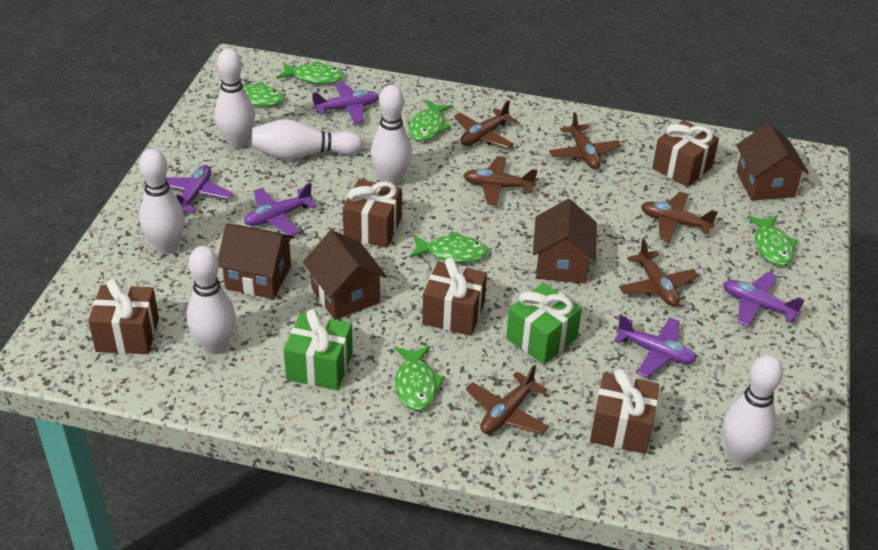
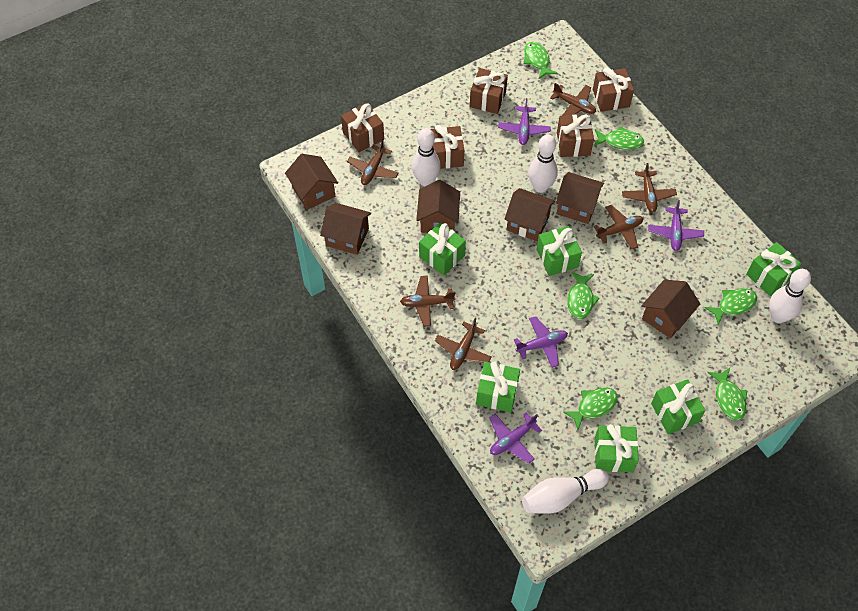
brown house: [218,224,295,299] [303,230,387,320] [533,199,597,283] [736,123,809,201] = 4 -> [285,154,338,210] [320,203,371,255] [416,180,460,233] [504,188,555,241] [556,172,604,224] [641,279,700,339] = 6
green gift: [284,309,353,390] [506,283,582,364] = 2 -> [419,222,466,275] [476,361,520,412] [536,226,582,276] [594,424,639,472] [651,379,706,434] [746,242,801,296] = 6
purple plane: [166,165,233,213] [244,183,317,236] [312,81,379,124] [614,315,696,378] [723,272,805,326] = 5 -> [489,412,542,464] [498,98,551,145] [514,316,568,368] [648,200,704,251] = 4
white bowling pin: [139,149,185,254] [187,246,236,354] [215,48,255,149] [251,119,363,160] [371,85,412,186] [723,355,783,464] = 6 -> [412,128,441,186] [522,469,609,514] [528,134,558,193] [769,269,811,323] = 4

